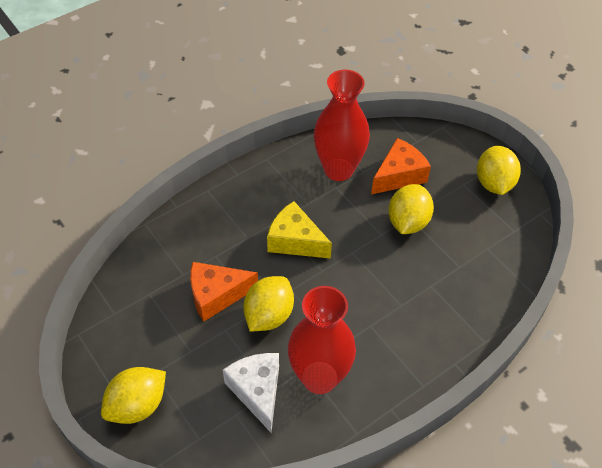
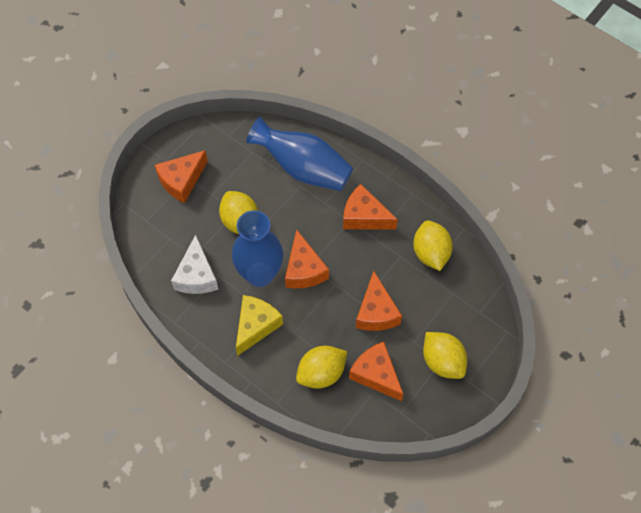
blue vase: none = 0 -> [232,210,283,287] [246,117,353,191] = 2
orange cheese: [190,262,258,322] [371,138,431,194] = 2 -> [155,150,208,203] [285,229,329,288] [343,184,398,230] [349,342,403,401] [356,271,402,331] = 5
red vase: [288,286,356,394] [314,70,370,181] = 2 -> none = 0

